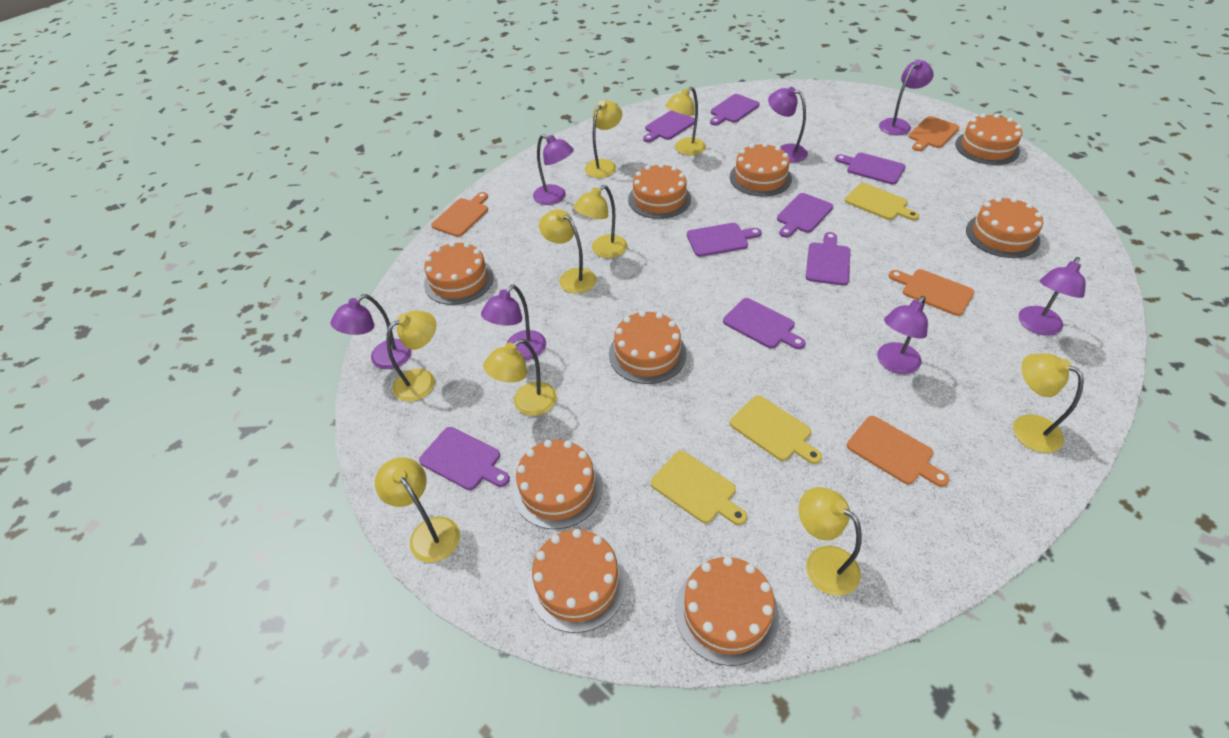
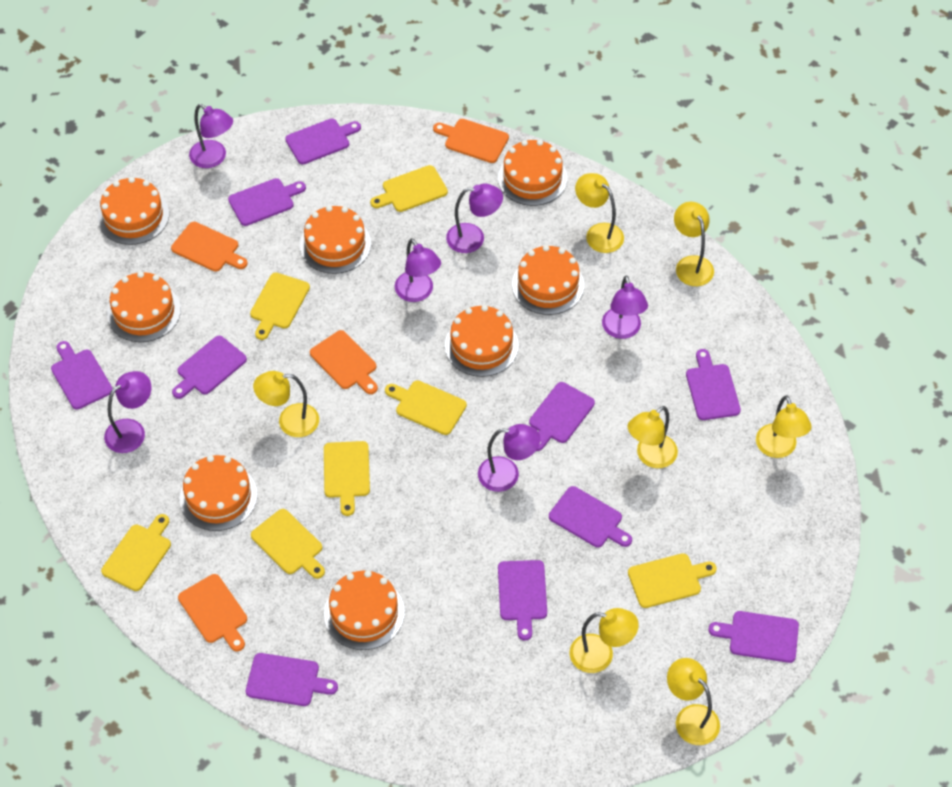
orange cake: [424,242,494,305] [513,440,603,529] [528,529,627,633] [609,311,687,384] [628,163,691,219] [675,557,779,666] [730,143,792,196] [955,114,1022,165] [966,197,1043,258] = 9 -> [98,177,169,245] [107,272,181,342] [180,455,258,531] [300,206,371,274] [324,570,405,650] [445,305,519,377] [498,140,568,206] [512,245,584,315] = 8
purple cutting board: [419,427,510,490] [643,110,695,142] [687,223,762,257] [710,94,760,125] [723,298,806,349] [777,193,833,238] [806,232,850,285] [835,153,905,185] = 8 -> [51,341,113,409] [172,336,247,399] [228,178,306,226] [246,653,338,706] [285,119,361,164] [498,560,547,641] [529,382,595,451] [549,486,632,547] [686,349,741,420] [708,611,799,663] = 10
purple lamp: [331,294,412,369] [481,285,546,360] [533,134,574,205] [768,87,808,162] [877,296,928,374] [879,59,934,135] [1018,257,1086,336] = 7 -> [104,371,152,453] [189,104,233,168] [395,238,441,302] [446,184,503,253] [478,424,540,492] [602,275,648,339] = 6
yellow cutting board: [651,451,747,525] [730,395,822,464] [845,183,919,220] = 3 -> [101,514,171,591] [250,273,310,340] [251,509,325,579] [324,441,370,516] [370,165,448,212] [385,380,467,435] [628,553,717,608] = 7
yellow lamp: [375,457,460,563] [387,311,436,402] [483,339,557,416] [539,209,596,294] [574,185,627,258] [585,100,622,178] [665,87,706,155] [798,487,862,596] [1013,353,1084,453] = 9 -> [253,371,319,437] [570,608,639,673] [575,173,624,253] [628,406,678,468] [667,658,720,745] [674,202,714,286] [756,395,812,458] = 7

